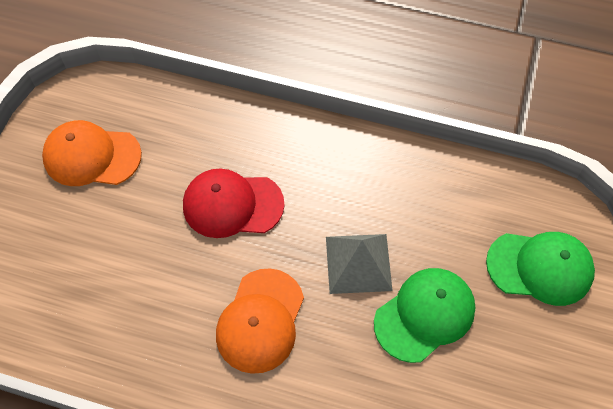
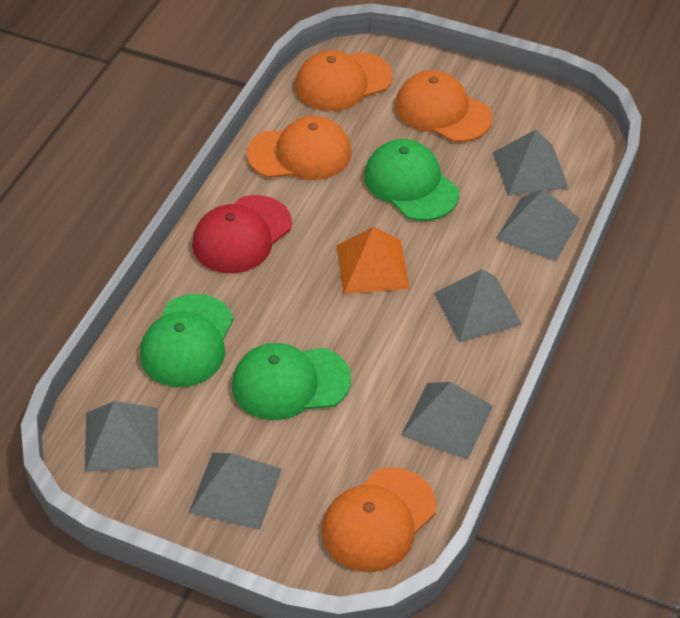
green cap: [374,268,475,363] [486,232,595,306] = 2 -> [140,294,233,387] [232,343,351,420] [364,139,459,221] = 3
grey pyramid: [326,234,393,294] = 1 -> [85,401,158,472] [189,453,282,530] [401,382,493,460] [434,269,522,342] [493,130,569,196] [496,189,580,261] = 6
orange cap: [42,120,142,186] [216,268,304,374] = 2 -> [246,116,352,180] [295,50,393,111] [322,468,436,572] [395,70,493,142] = 4
orange pyramid: none = 0 -> [337,227,410,294] = 1

